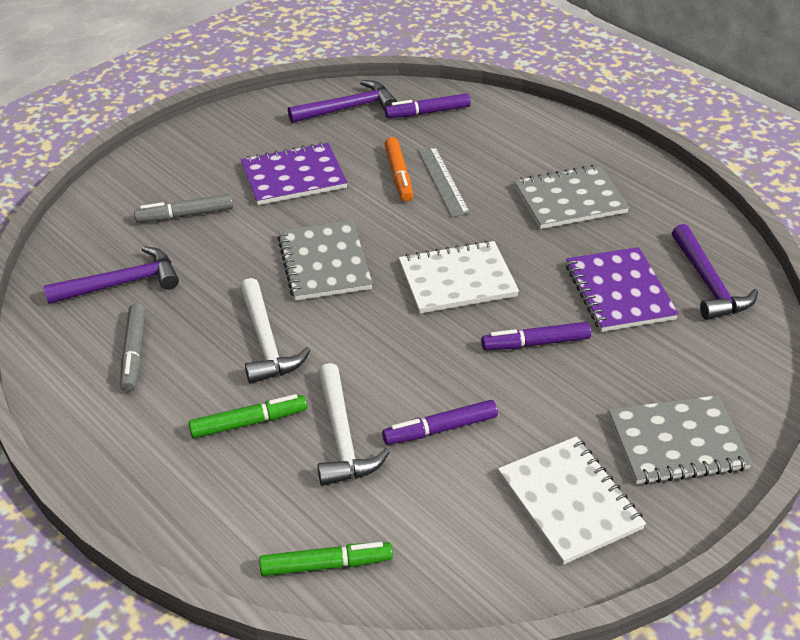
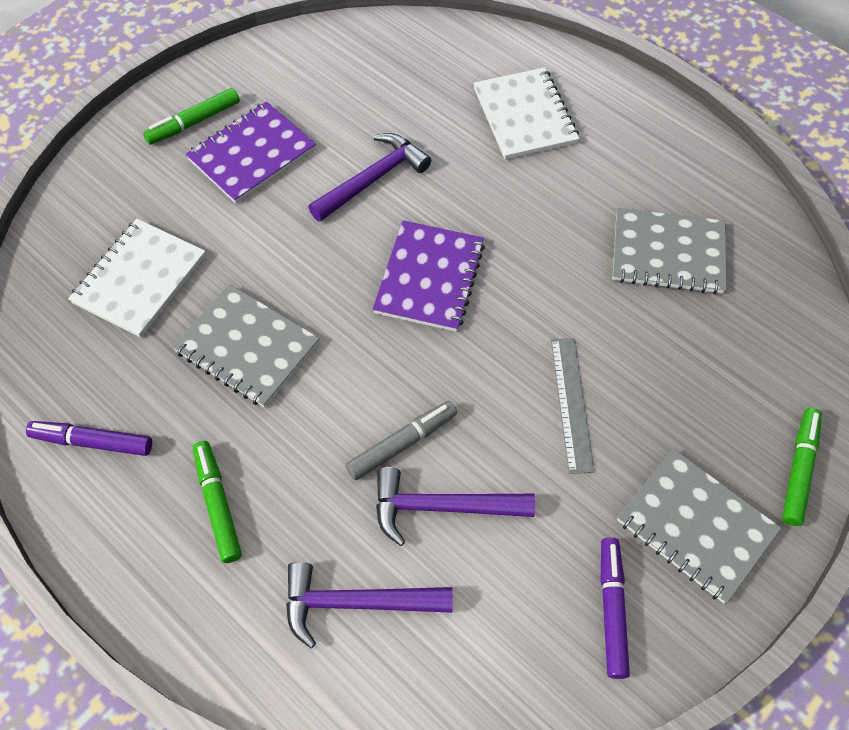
green marker: [189,394,307,438] [259,542,393,576] = 2 -> [143,88,240,145] [193,441,242,563] [782,408,822,526] = 3
grey marker: [120,303,146,392] [134,194,233,222] = 2 -> [345,401,457,480] = 1
orange marker: [385,137,413,202] = 1 -> none = 0
purple marker: [382,400,498,445] [385,93,471,118] [481,322,591,350] = 3 -> [26,421,152,456] [601,537,630,679] = 2
white hammer: [240,278,311,384] [318,363,390,486] = 2 -> none = 0

